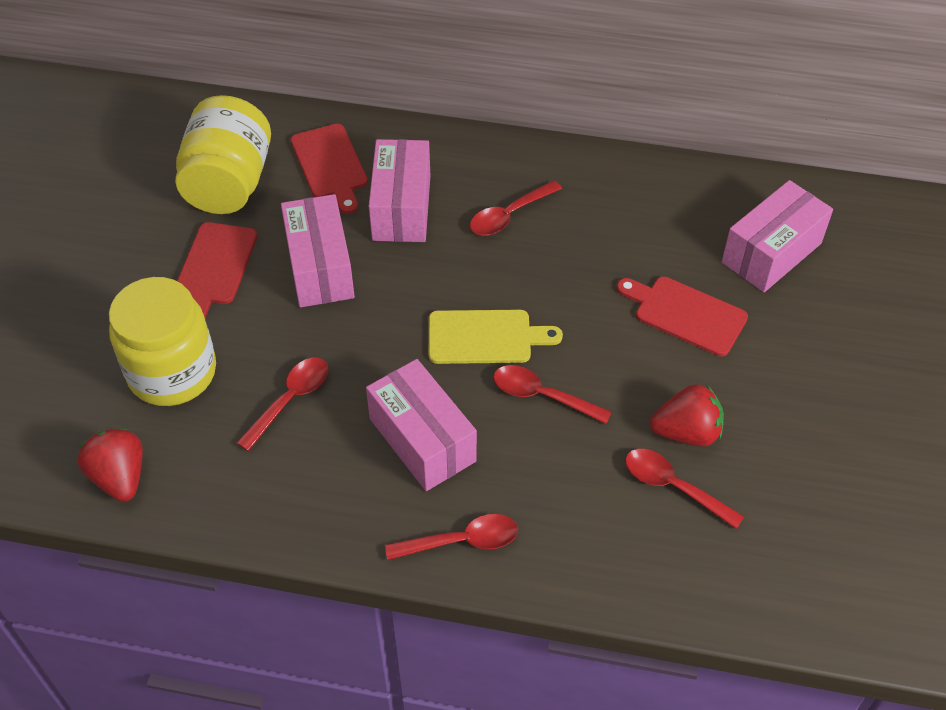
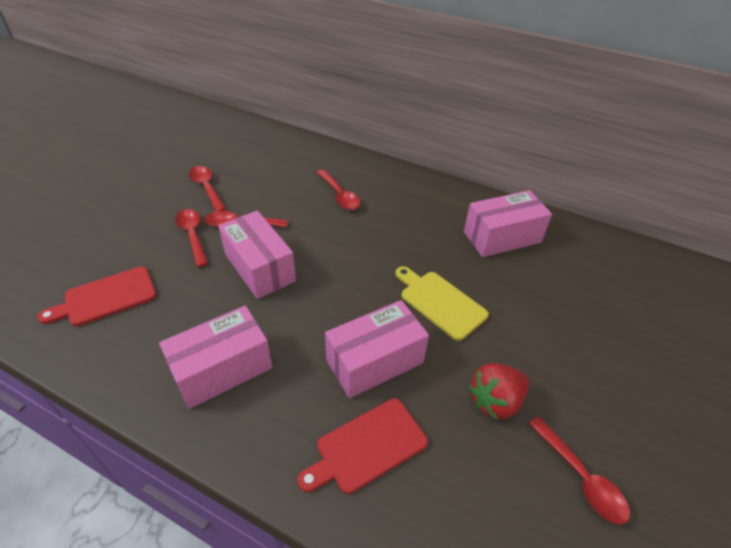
red cutting board: [177,222,257,318] [291,124,368,214] [616,276,748,357] = 3 -> [37,266,156,326] [297,398,428,494] = 2
red strawberry: [78,428,143,502] [650,384,724,447] = 2 -> [469,363,529,420] = 1
yellow jar: [109,277,216,406] [175,95,271,214] = 2 -> none = 0

